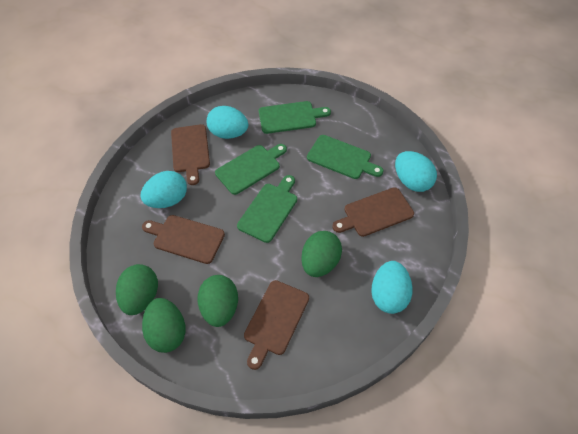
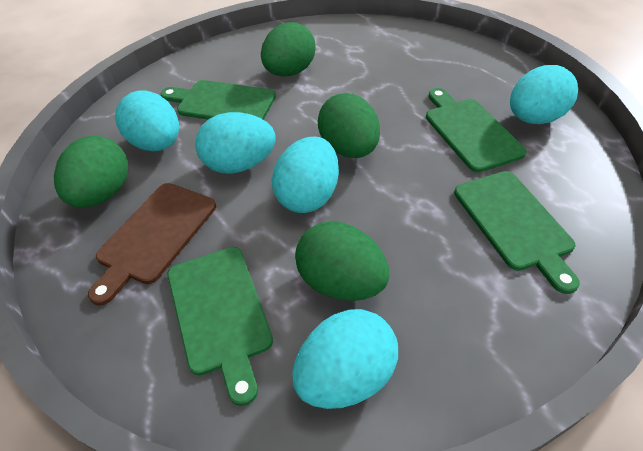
brown cutting board: [142,215,225,264] [171,124,210,185] [244,280,309,370] [332,187,414,237] = 4 -> [88,183,216,306] = 1
turquoise egg: [140,171,187,208] [207,106,248,139] [371,261,413,314] [395,151,437,192] = 4 -> [115,90,179,151] [195,112,276,174] [272,137,339,213] [292,309,398,409] [510,65,578,124] = 5

